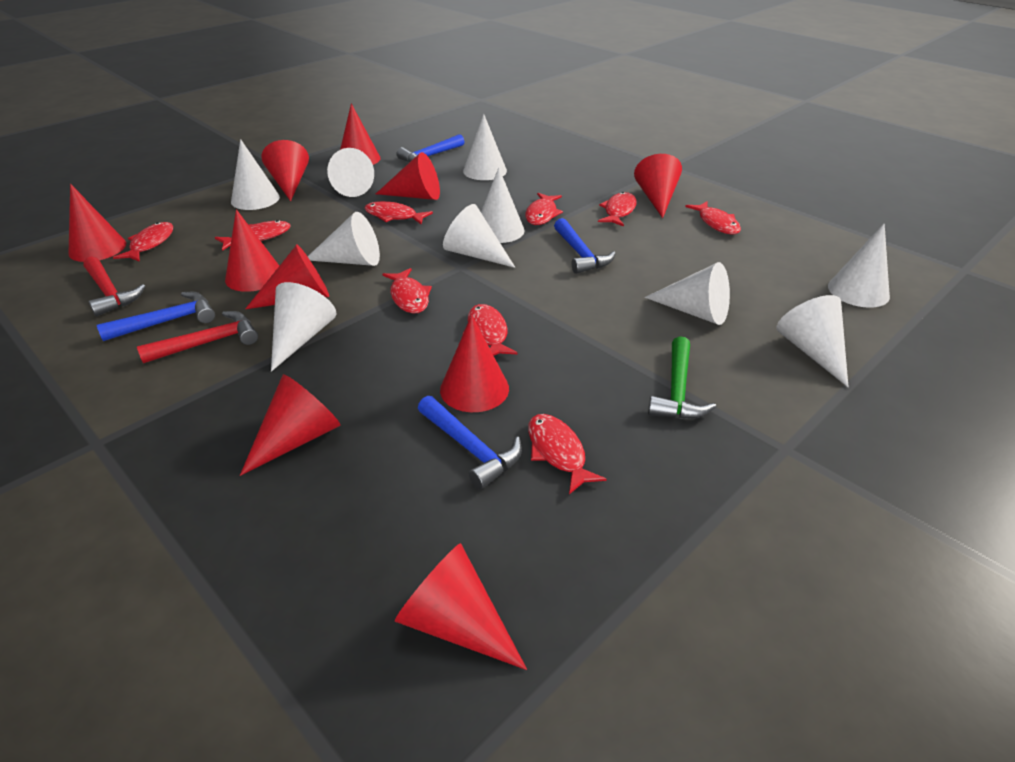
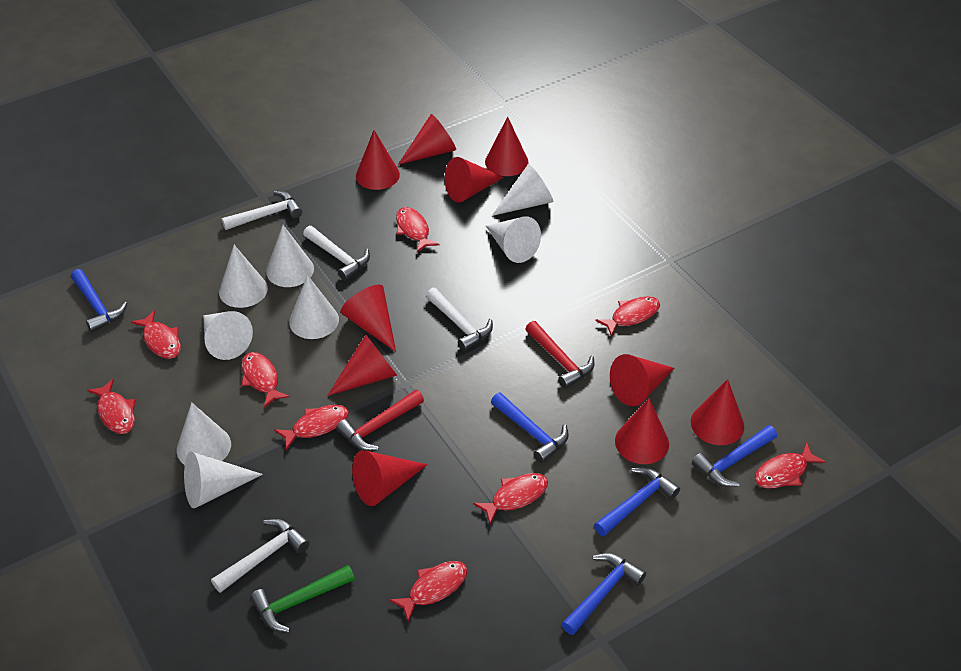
blue hammer: [97,292,215,341] [397,134,465,162] [418,396,522,490] [554,218,616,274] = 4 -> [71,269,127,332] [491,392,569,463] [561,553,646,635] [594,467,680,536] [692,425,777,487] = 5
white cone: [231,139,280,210] [271,282,337,372] [308,212,380,266] [327,148,374,197] [443,204,516,268] [463,114,507,180] [481,167,525,243] [645,262,730,325] [777,295,849,387] [828,223,890,308] = 10 -> [176,402,231,465] [184,451,263,508] [203,311,253,360] [219,245,268,308] [266,225,314,287] [289,275,339,339] [486,217,541,263] [492,164,553,216] = 8
white hammer: none = 0 -> [211,519,309,593] [221,191,302,230] [303,226,370,281] [426,288,493,352] = 4

